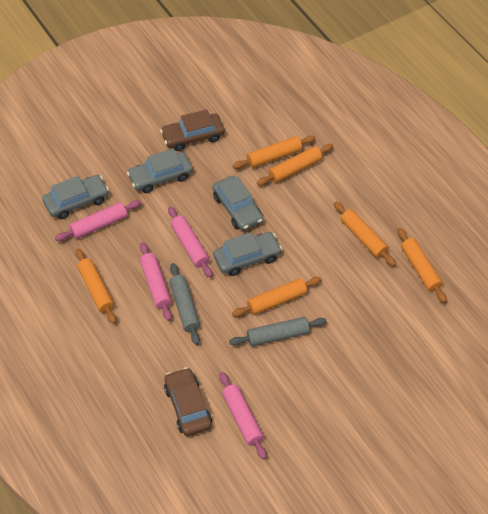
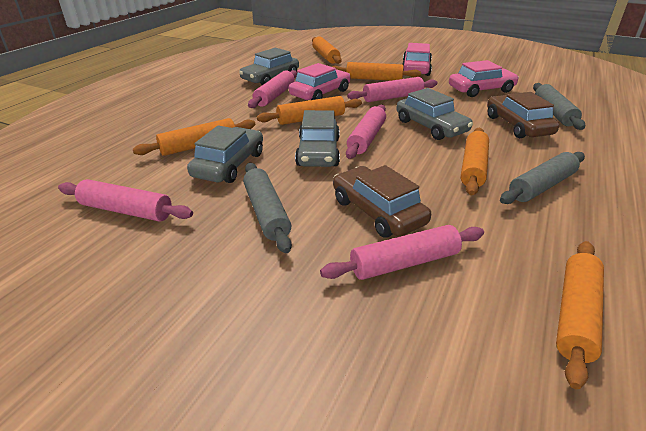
grey rolling pin: [169,263,200,345] [229,317,327,346] = 2 -> [243,163,292,253] [500,152,585,204] [533,83,585,130] = 3
pink car: none = 0 -> [289,63,350,100] [402,43,432,76] [449,60,519,97] = 3
pink rolling pin: [55,200,141,241] [140,242,172,321] [168,206,213,278] [220,372,267,459] = 4 -> [58,179,193,221] [248,70,297,108] [320,225,484,280] [346,105,386,159] [347,77,437,102] = 5

